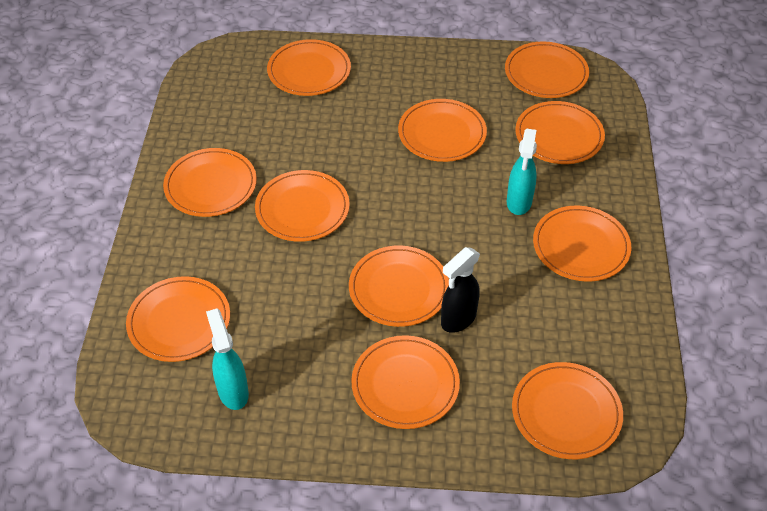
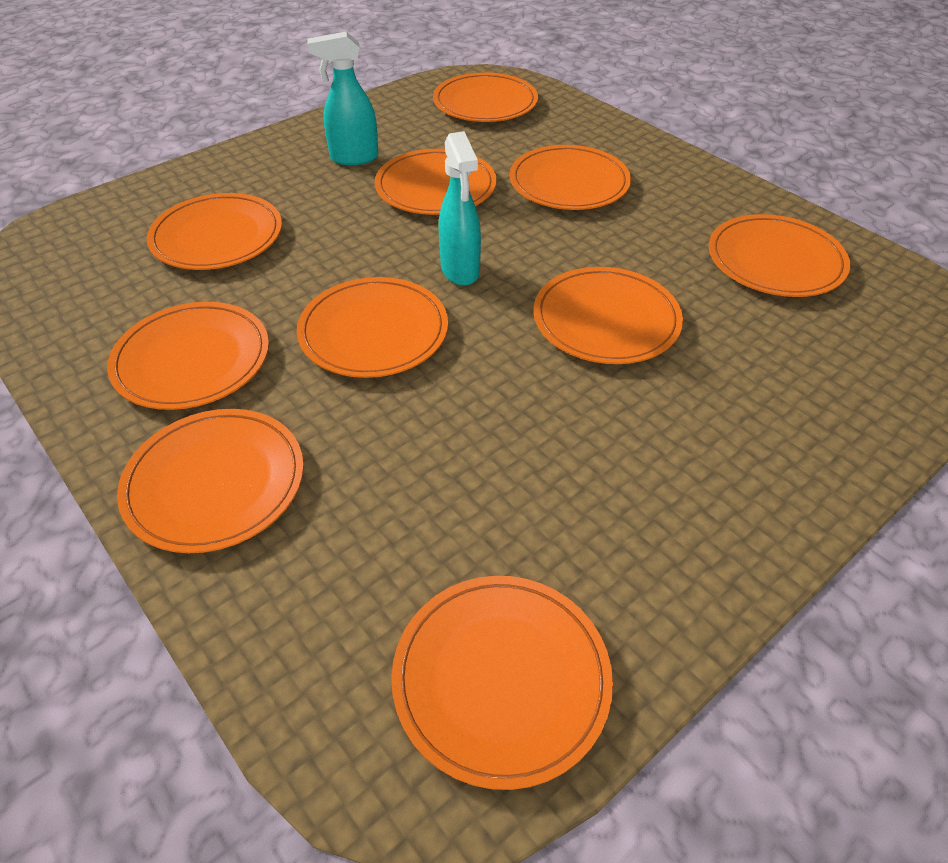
black spray bottle: [441,247,480,333] = 1 -> none = 0
orange plate: [126,276,230,362] [163,148,257,217] [255,170,350,242] [267,39,351,96] [349,245,449,327] [351,335,460,429] [398,99,487,162] [505,41,589,98] [512,362,623,459] [515,101,605,164] [533,206,631,282] = 11 -> [107,302,269,410] [117,409,304,553] [147,193,282,270] [297,277,448,378] [375,149,497,215] [391,576,613,790] [433,72,538,122] [509,145,631,210] [534,267,683,364] [709,214,850,297] = 10

